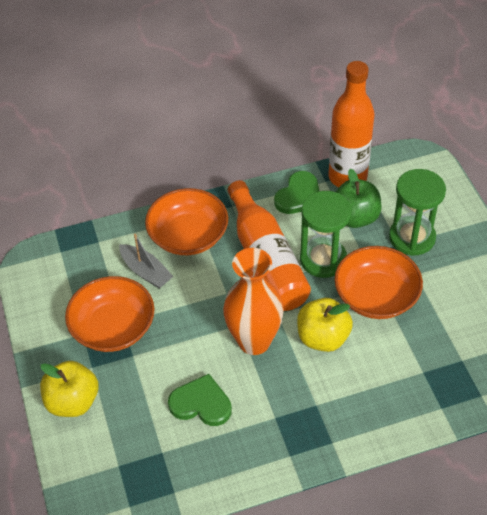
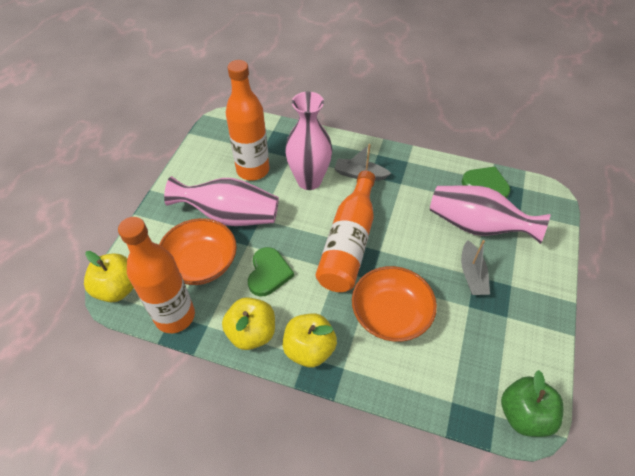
green hourglass: [300,191,352,278] [389,169,446,256] = 2 -> none = 0
grey boat: [119,234,174,289] = 1 -> [334,144,391,181] [461,240,490,295] = 2
orange bottle: [228,180,311,311] [329,61,375,187] = 2 -> [118,217,195,333] [226,60,269,181] [316,171,375,292] = 3
orange bowl: [65,276,155,352] [145,188,228,255] [334,246,423,319] = 3 -> [159,218,237,285] [352,266,437,342] = 2
orange vase: [223,248,284,355] = 1 -> none = 0
pink vase: none = 0 -> [164,176,279,226] [285,91,332,190] [430,185,551,244] = 3
yellow apple: [40,361,98,417] [297,298,353,352] = 2 -> [84,251,134,302] [222,297,275,350] [283,313,337,367] = 3

